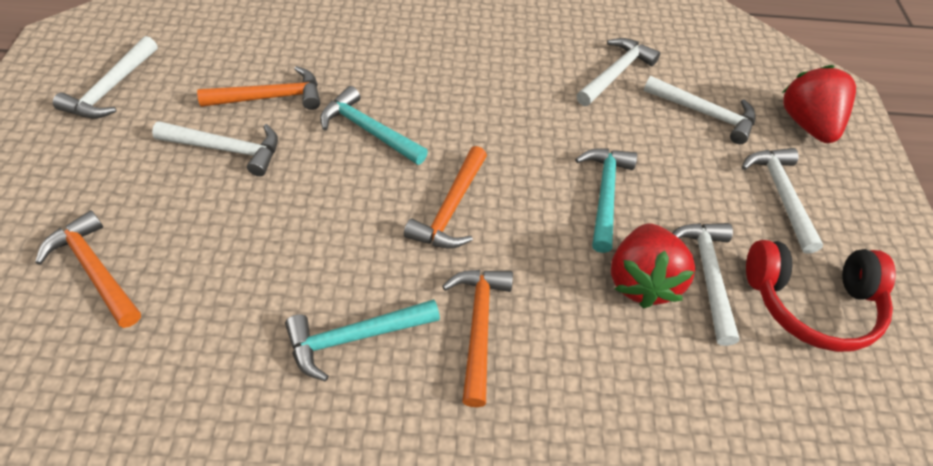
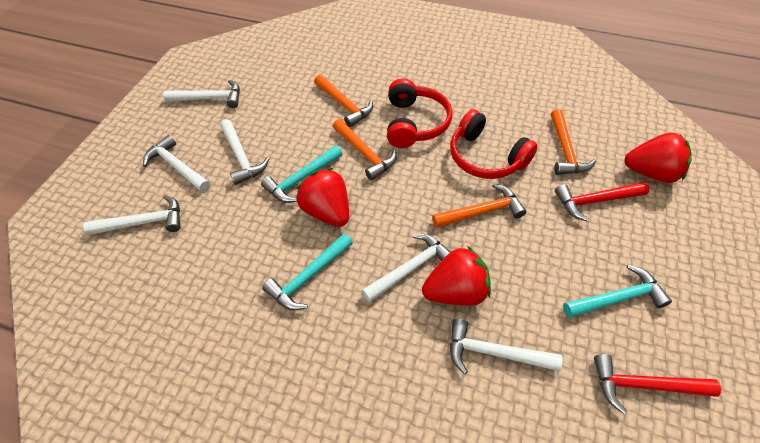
red hammer: none = 0 -> [555,182,649,222] [594,354,721,414] = 2
red headphones: [746,240,896,352] = 1 -> [387,78,453,148] [450,109,538,179] = 2
red strawberry: [611,223,696,308] [782,65,856,143] = 2 -> [296,168,349,227] [422,246,491,306] [624,133,692,183] = 3

